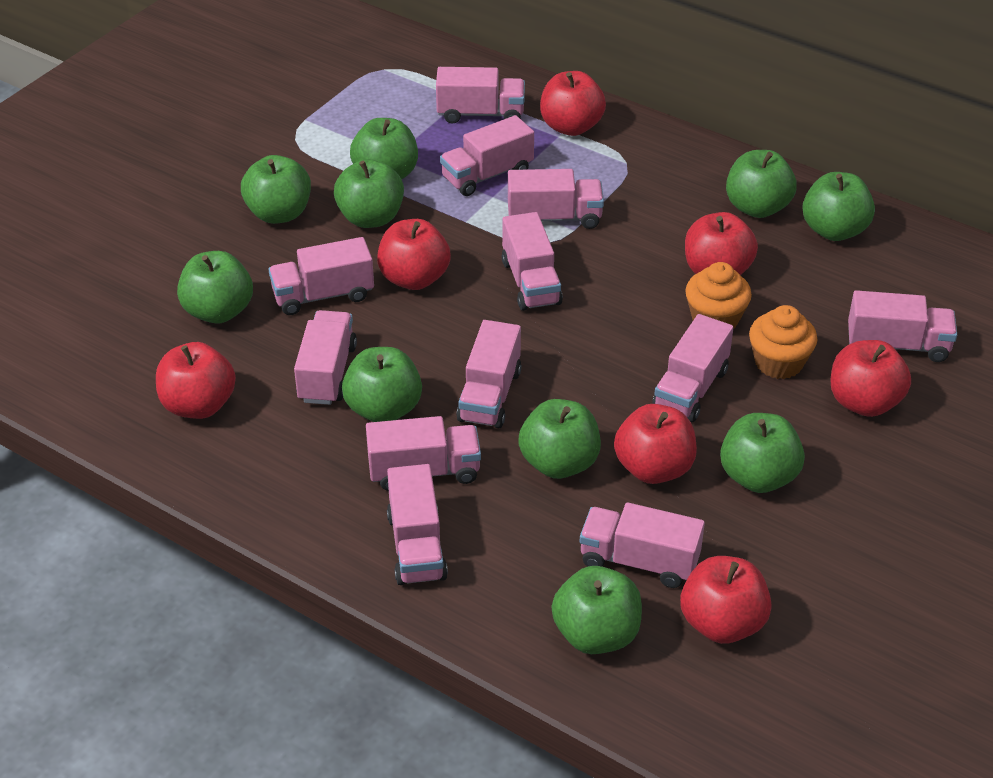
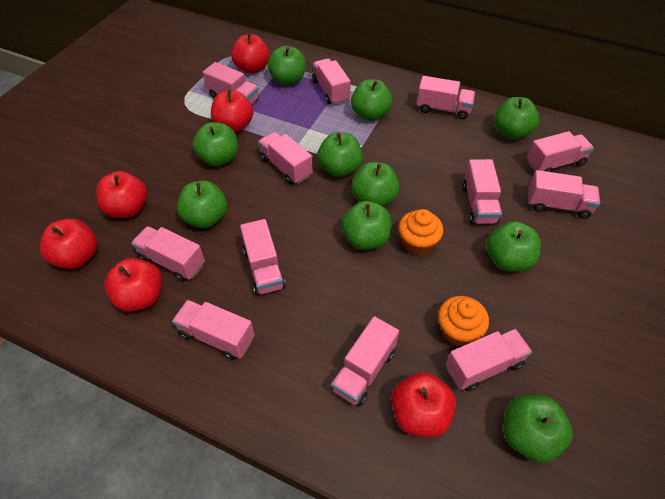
red apple: [156,342,236,419] [377,219,451,290] [540,71,606,136] [614,404,697,484] [680,556,772,644] [685,212,758,275] [830,340,911,417] = 7 -> [40,219,97,269] [96,171,147,218] [104,258,162,312] [211,90,253,132] [231,33,270,74] [391,372,456,437] = 6

